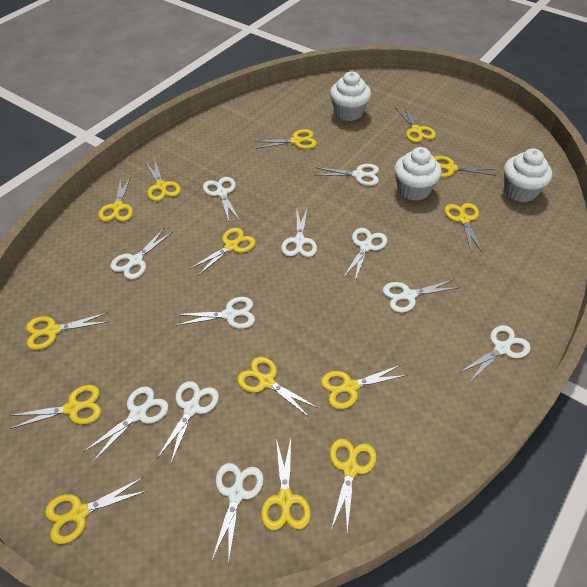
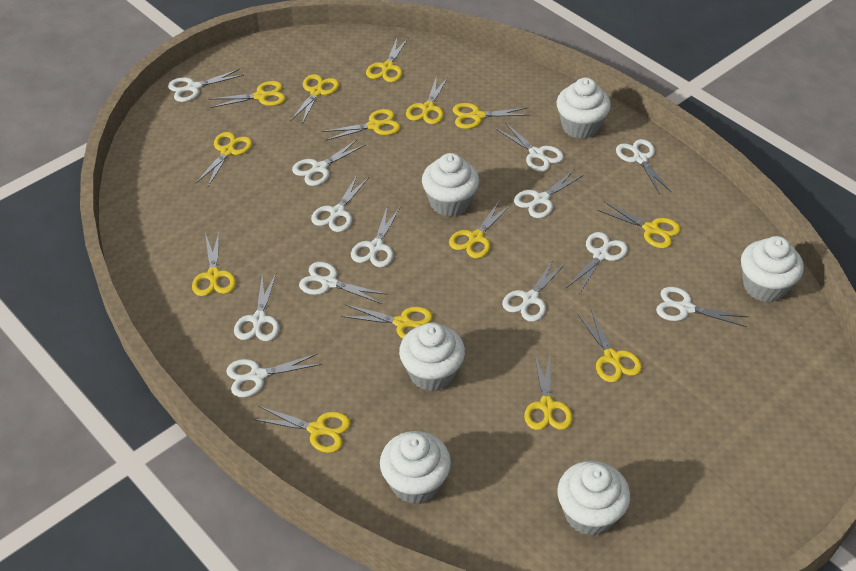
white cupcake: [330,71,371,121] [394,147,441,201] [504,149,552,202] = 3 -> [380,431,451,504] [399,323,465,391] [422,153,479,217] [557,77,611,139] [557,461,630,536] [741,236,804,302] = 6
white scissors: [83,386,169,462] [110,228,173,279] [157,381,219,463] [175,297,255,329] [203,177,240,222] [212,463,264,565] [281,207,317,257] [315,164,379,186] [343,228,387,281] [383,279,460,313] [459,325,531,383] = 11 -> [168,69,244,102] [226,353,322,397] [234,274,279,341] [292,139,365,186] [299,262,388,304] [311,175,369,232] [351,207,400,267] [496,123,564,172] [502,258,566,322] [514,170,585,218] [567,232,628,293] [616,139,672,195] [656,287,748,327] = 13

